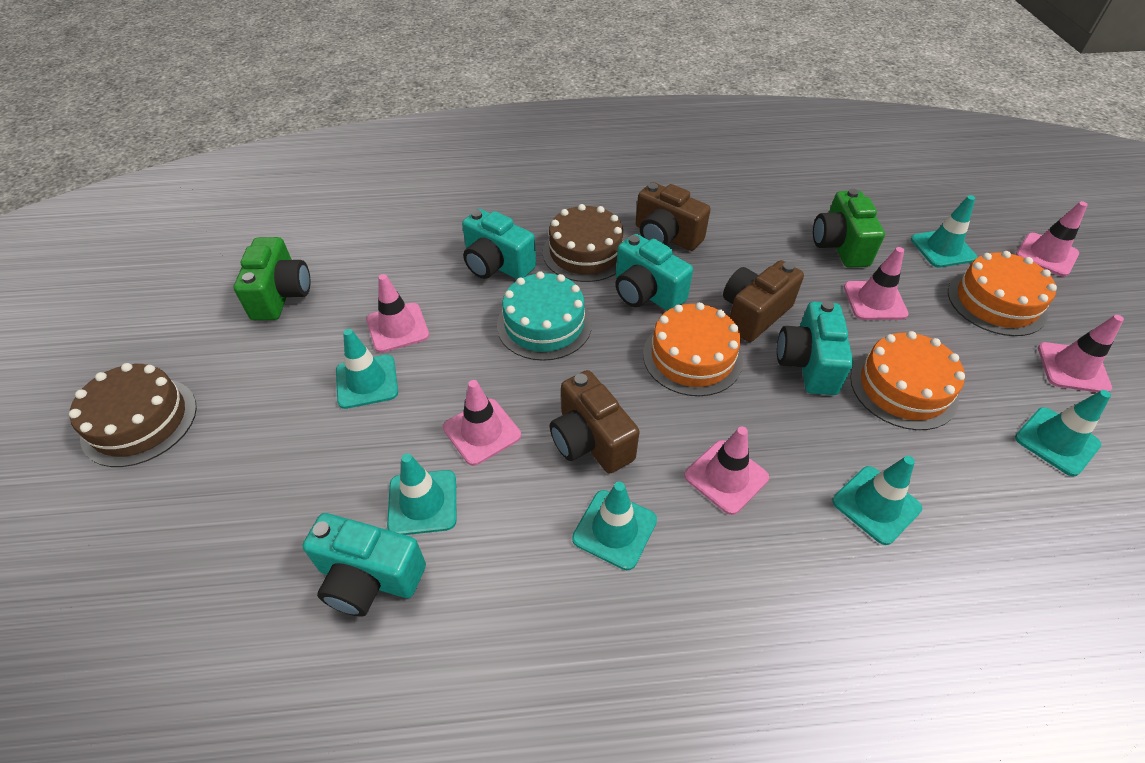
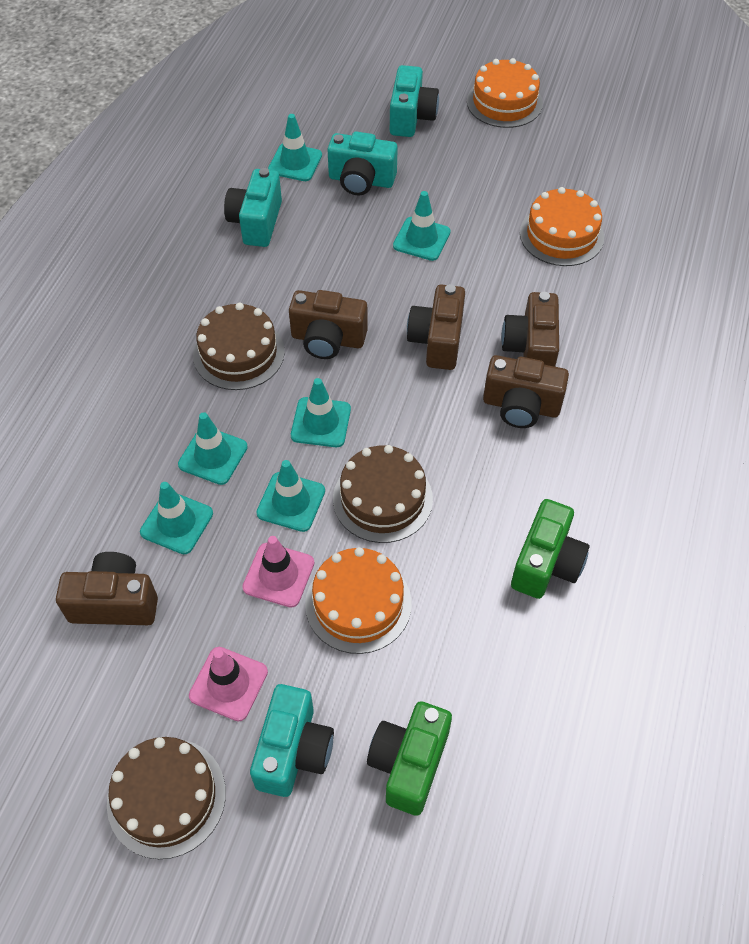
brown cake: [69,363,197,467] [543,204,624,282] = 2 -> [107,737,226,859] [193,303,285,390] [333,445,433,543] = 3
brown camera: [550,370,640,473] [636,182,711,251] [723,260,804,342] = 3 -> [56,552,158,625] [289,290,368,359] [407,284,465,370] [483,355,569,428] [501,292,559,367] = 5
pink traffic cone: [366,274,429,353] [443,380,521,466] [684,427,769,515] [844,247,909,320] [1016,201,1088,277] [1038,315,1124,392] = 6 -> [189,647,268,722] [242,536,314,608] = 2
turquoise cake: [497,271,592,361] = 1 -> none = 0

